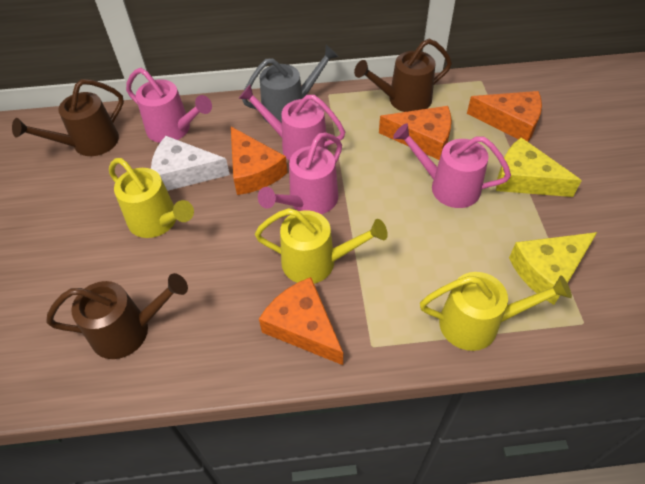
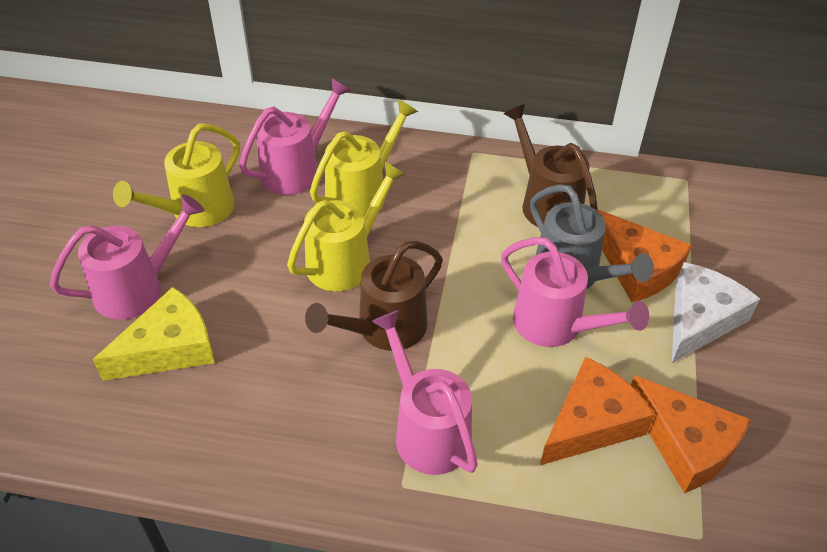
brown watering can: [12,79,124,156] [46,273,188,359] [354,39,452,112] = 3 -> [305,241,443,351] [503,104,598,227] = 2
orange cheese: [231,127,288,195] [259,277,343,365] [379,106,452,160] [467,91,542,142] = 4 -> [540,357,655,465] [597,210,692,302] [631,375,751,493] = 3
yellow cheese: [496,138,582,197] [509,232,597,305] = 2 -> [93,287,215,381] = 1

